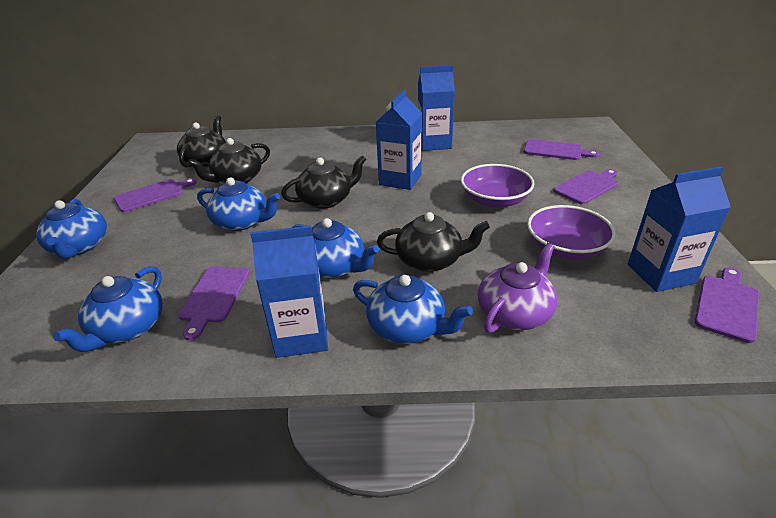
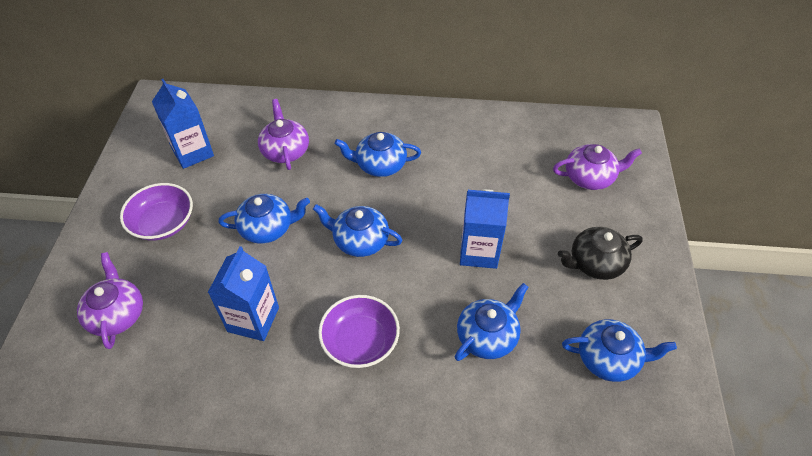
black teapot: [177,115,226,167] [188,138,270,183] [281,155,366,209] [377,212,490,272] = 4 -> [558,227,643,280] = 1
blue carton: [250,226,328,358] [376,89,422,190] [418,65,455,151] [628,166,731,292] = 4 -> [152,79,214,169] [208,246,279,341] [460,189,510,269] = 3
purple cutting board: [114,178,197,212] [178,266,250,340] [524,139,599,160] [554,169,618,204] [695,267,759,343] = 5 -> none = 0
purple teapot: [478,243,557,333] = 1 -> [77,252,143,349] [258,99,309,170] [553,144,642,190] = 3

